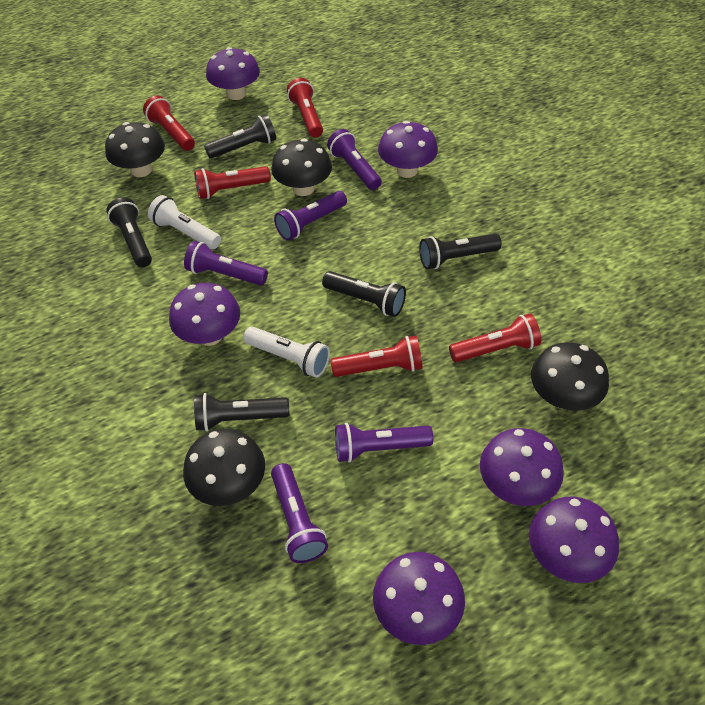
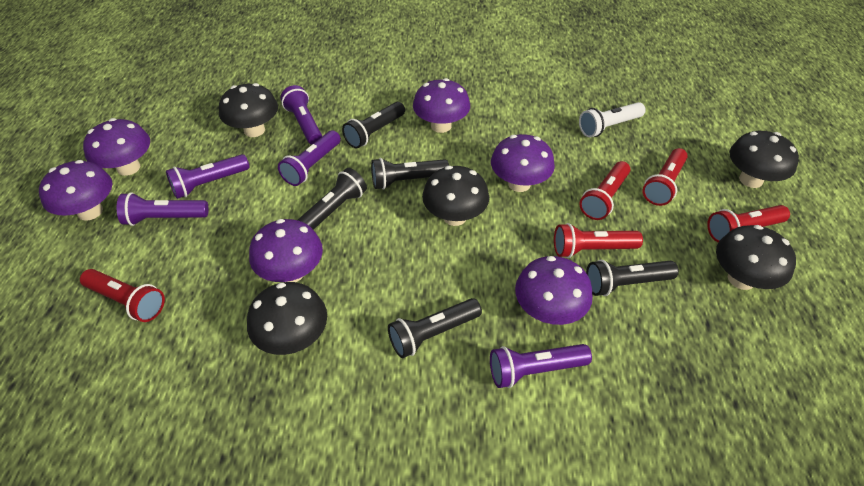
black mushroom: [105,122,165,177] [183,429,265,506] [271,139,332,196] [531,342,609,411] = 4 -> [219,83,278,137] [247,282,327,355] [422,166,489,226] [716,225,796,290] [730,131,799,188] = 5
white flashlight: [148,195,221,249] [243,327,330,378] = 2 -> [579,102,646,137] = 1

